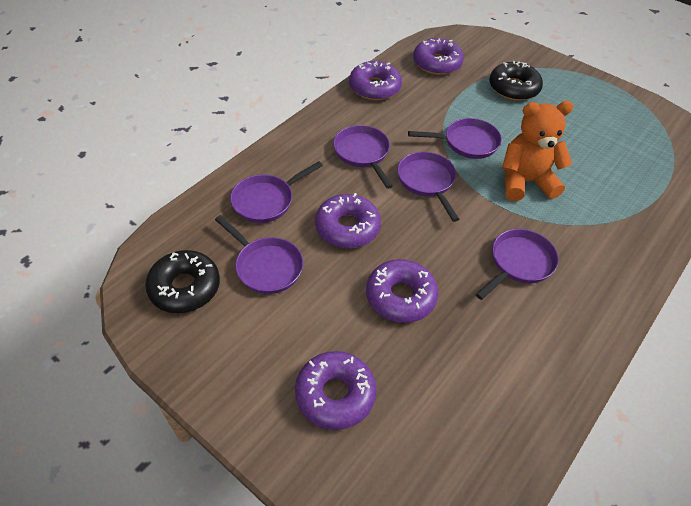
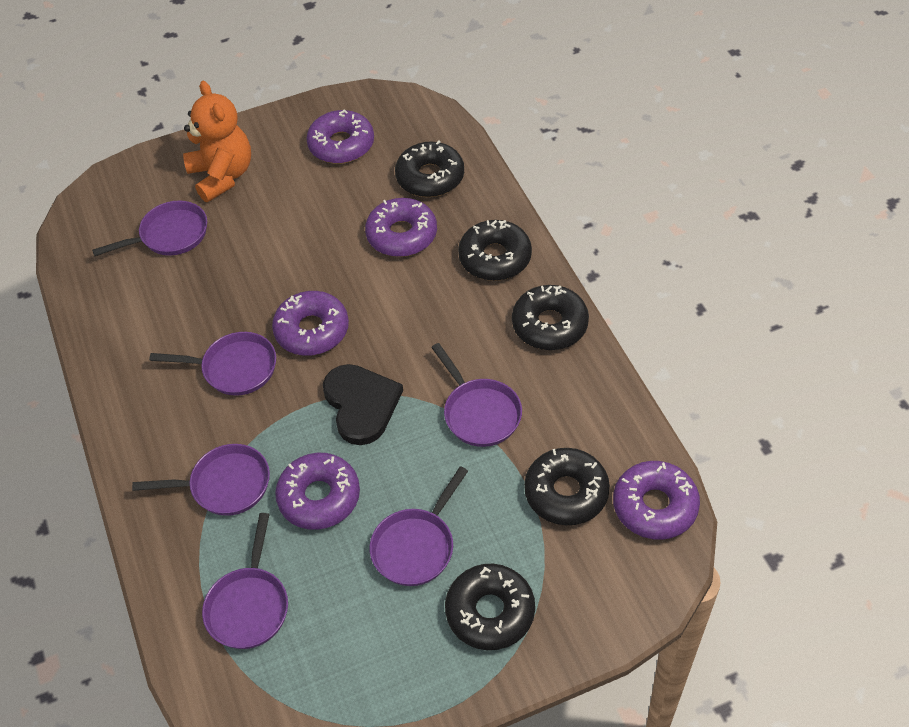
black donut: [145,250,220,313] [489,61,543,101] = 2 -> [395,140,464,197] [445,564,535,650] [458,220,532,281] [512,285,589,350] [524,448,610,525] = 5
black heart: none = 0 -> [323,364,403,445] = 1

